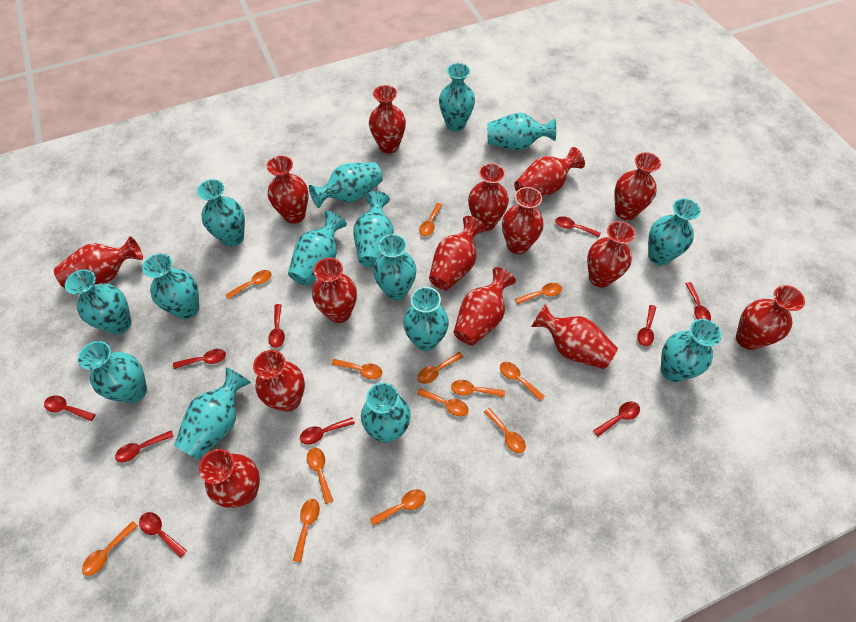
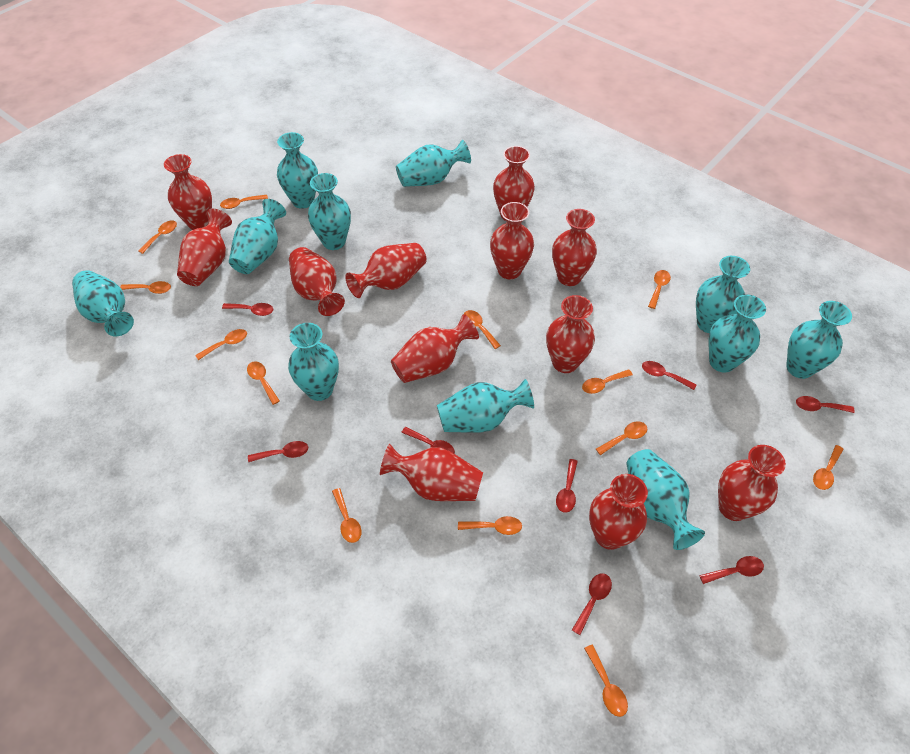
red spoon: [44,396,96,421] [115,430,174,462] [139,512,187,558] [173,349,226,369] [268,304,285,348] [300,417,355,445] [555,216,601,237] [593,402,640,437] [637,305,656,346] [685,282,711,321] = 10 -> [222,303,273,316] [248,441,308,462] [401,427,455,453] [556,459,578,513] [572,573,612,635] [642,361,696,390] [699,556,764,584] [796,396,855,413] = 8
red vase: [54,236,143,288] [199,449,260,508] [253,350,305,412] [266,156,309,224] [312,258,357,323] [369,85,406,154] [429,216,485,290] [454,267,516,346] [468,163,509,231] [502,187,544,254] [514,147,585,196] [531,304,618,369] [587,221,635,288] [614,152,661,220] [736,285,805,350] = 15 -> [164,154,212,230] [177,209,232,286] [289,247,345,316] [345,243,427,298] [380,443,483,501] [391,314,479,383] [490,202,534,279] [493,146,535,221] [546,295,595,373] [552,209,597,286] [589,474,648,550] [718,445,786,521] = 12
turquoise vase: [65,269,131,335] [78,341,147,403] [142,254,199,319] [174,368,251,459] [197,179,245,247] [288,211,347,286] [309,162,383,208] [353,191,394,267] [361,382,411,443] [373,234,417,300] [403,287,449,351] [439,63,475,131] [487,113,556,150] [648,198,701,265] [661,319,722,382] = 15 -> [72,270,134,336] [229,199,286,274] [277,132,318,209] [288,323,339,401] [308,173,351,250] [396,140,471,187] [437,379,534,433] [626,449,705,550] [696,256,750,333] [709,294,766,373] [786,301,852,379] = 11

